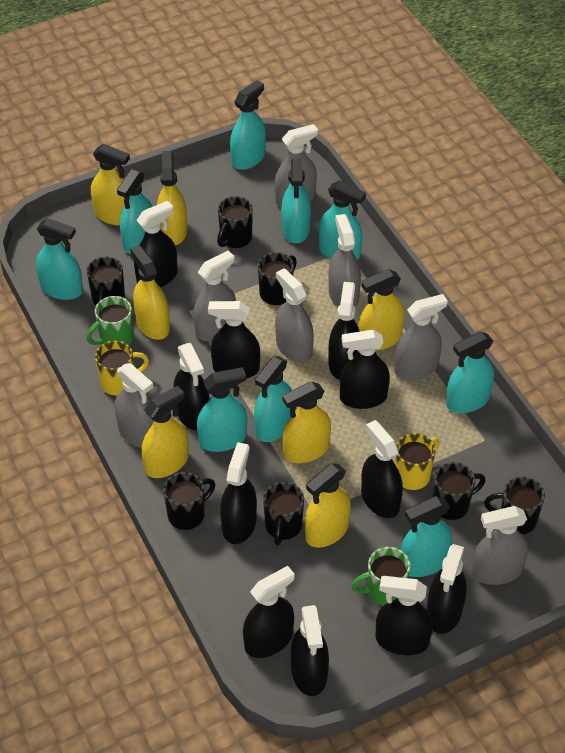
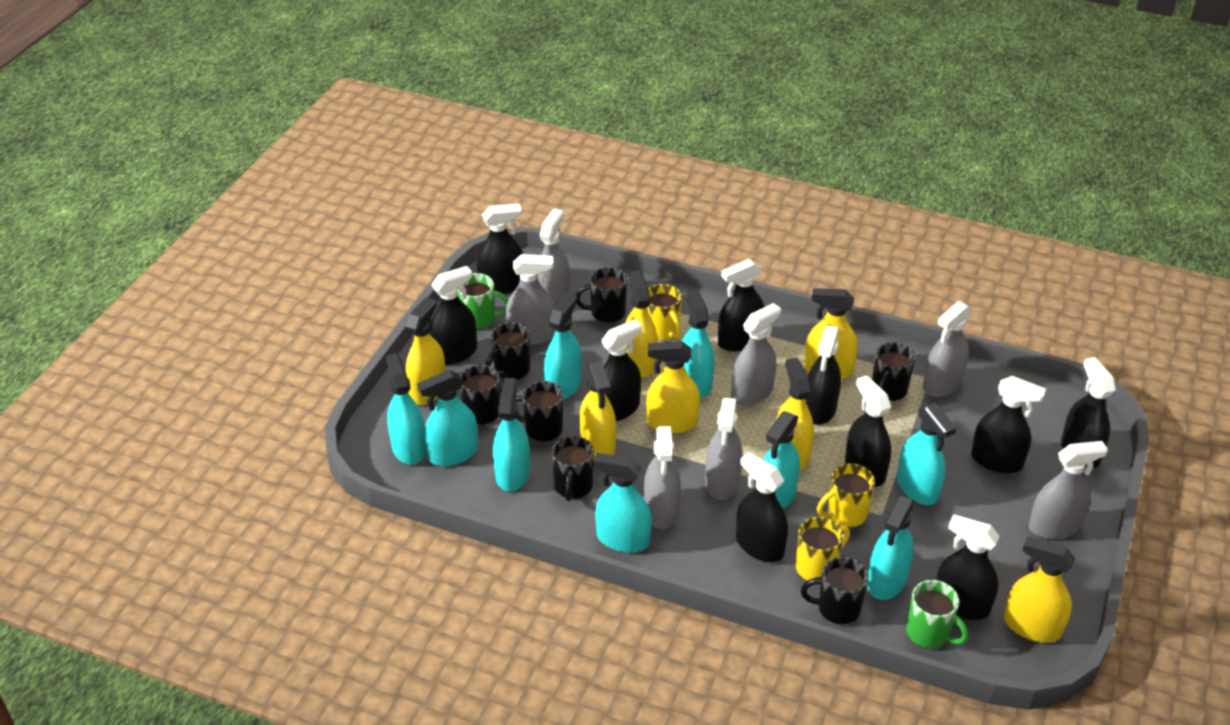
black spray bottle: [134,201,178,288] [174,343,210,430] [208,301,260,378] [220,442,257,544] [243,566,295,658] [291,605,329,696] [328,282,360,380] [339,330,390,409] [361,420,403,518] [376,576,433,655] [427,544,467,634] = 11 -> [429,266,477,365] [477,203,523,294] [601,319,642,421] [718,259,765,352] [736,452,788,562] [806,326,841,425] [845,375,891,487] [936,514,1000,620] [971,376,1046,473] [1061,357,1116,469] = 10
yellow mug: [95,341,149,395] [395,433,439,490] = 2 -> [647,284,682,340] [796,517,850,580] [817,463,875,527] = 3

